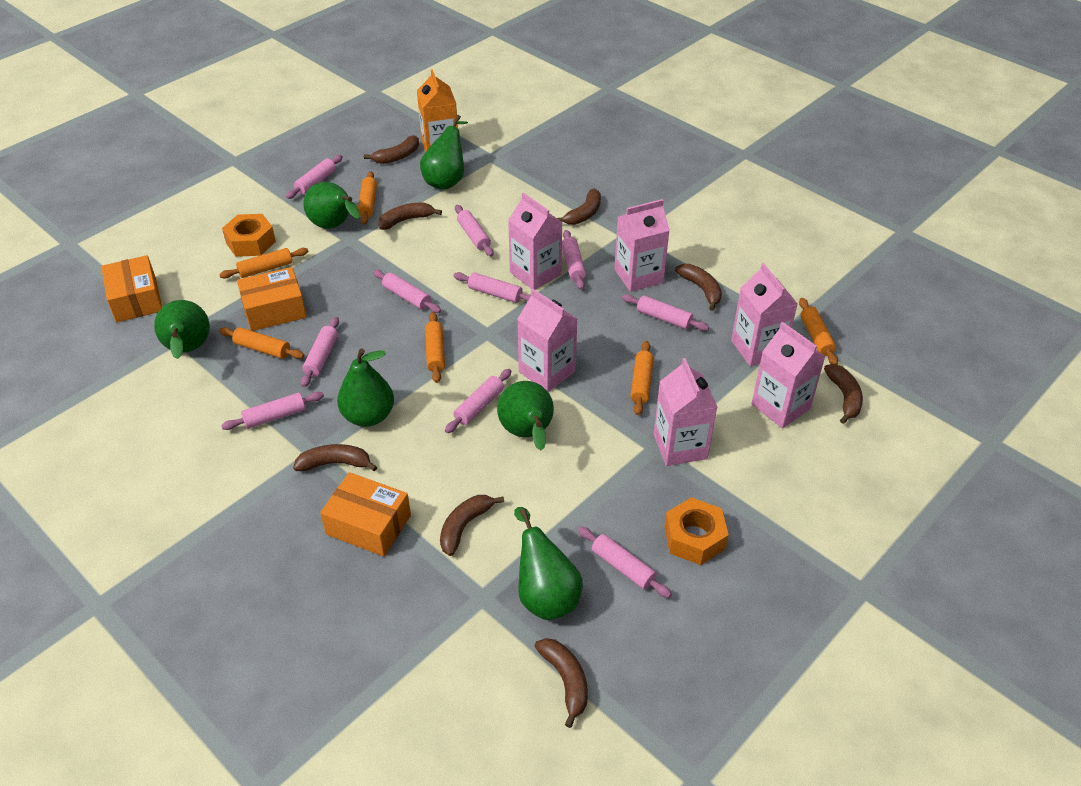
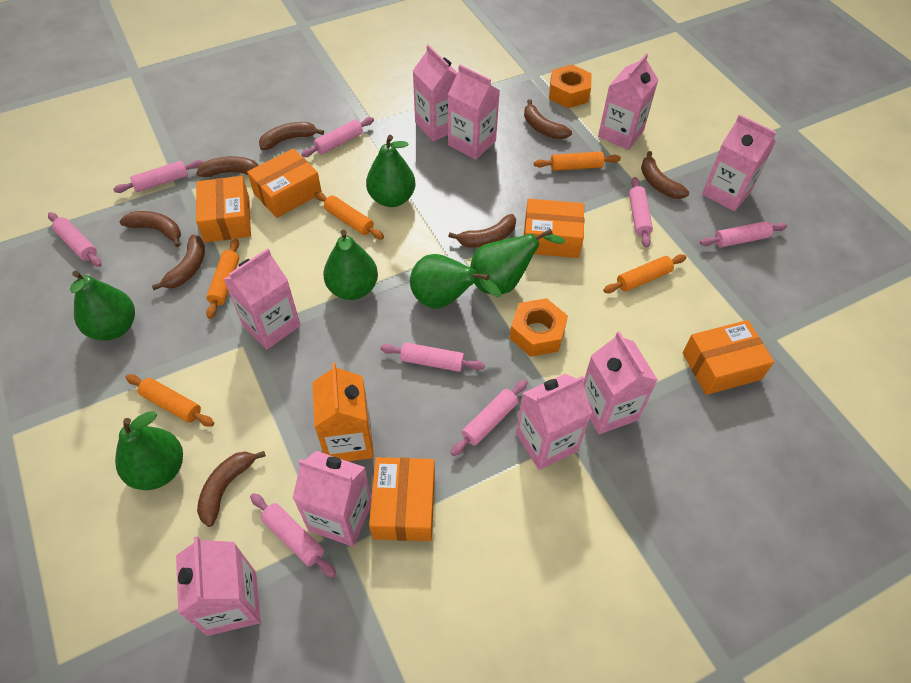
orange box: [101,255,162,322] [237,267,307,331] [320,472,411,556] = 3 -> [196,176,251,243] [247,148,322,218] [369,457,435,541] [524,199,584,258] [683,320,774,395] = 5
orange rolling pin: [219,248,309,278] [219,327,304,359] [358,171,377,225] [425,312,445,383] [631,341,654,415] [799,298,838,365] = 6 -> [126,374,214,427] [206,239,239,319] [314,192,384,240] [534,151,621,171] [603,254,686,293] = 5
pink carton: [508,192,563,290] [517,289,577,392] [614,199,670,292] [654,358,717,466] [731,263,798,366] [751,322,826,428] = 6 -> [176,537,261,636] [223,248,301,349] [293,451,372,547] [413,44,458,141] [448,65,500,160] [516,374,592,470] [583,331,658,434] [598,53,658,150] [702,114,776,211] = 9
pink rolling pin: [221,392,324,430] [286,155,343,199] [301,317,339,387] [373,270,441,313] [445,369,512,433] [453,272,531,303] [455,205,493,256] [562,230,586,290] [578,527,672,598] [622,294,709,331] = 10 -> [48,212,102,267] [113,160,203,193] [250,493,336,578] [301,117,374,157] [380,342,485,372] [451,380,528,456] [629,177,653,248] [700,221,787,247] = 8

